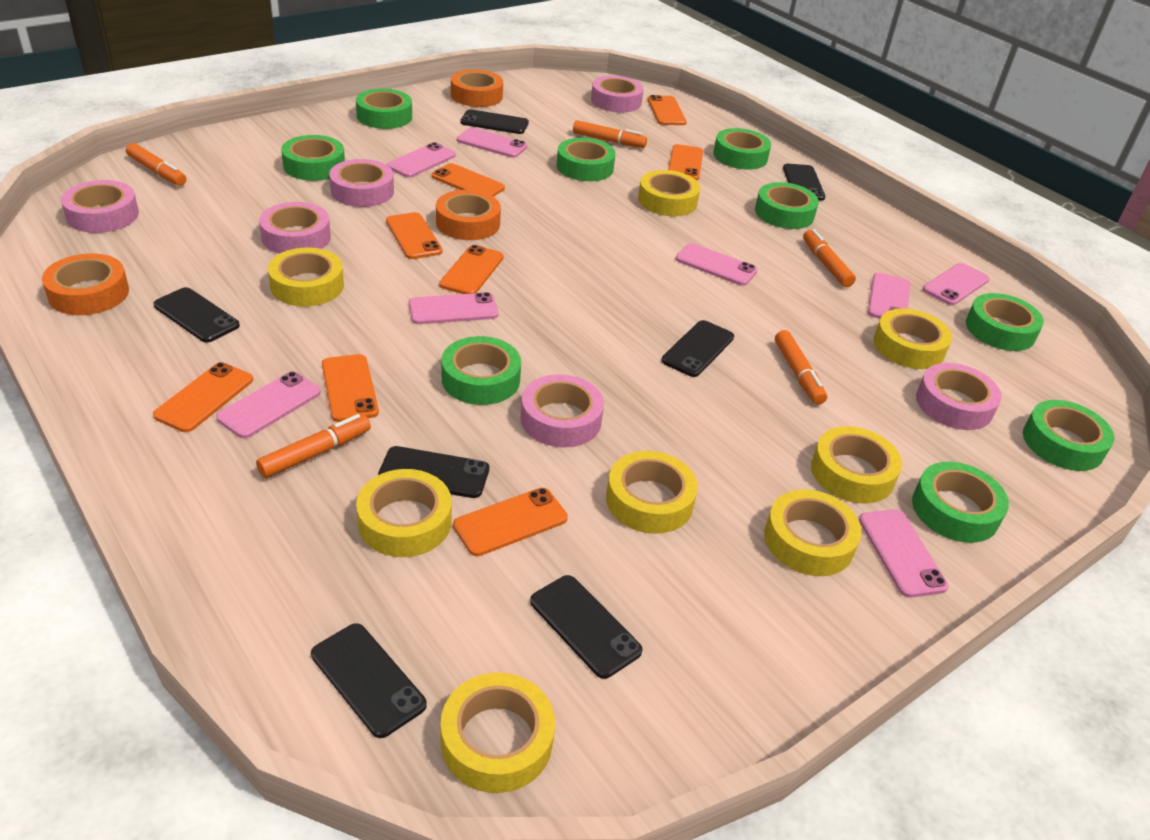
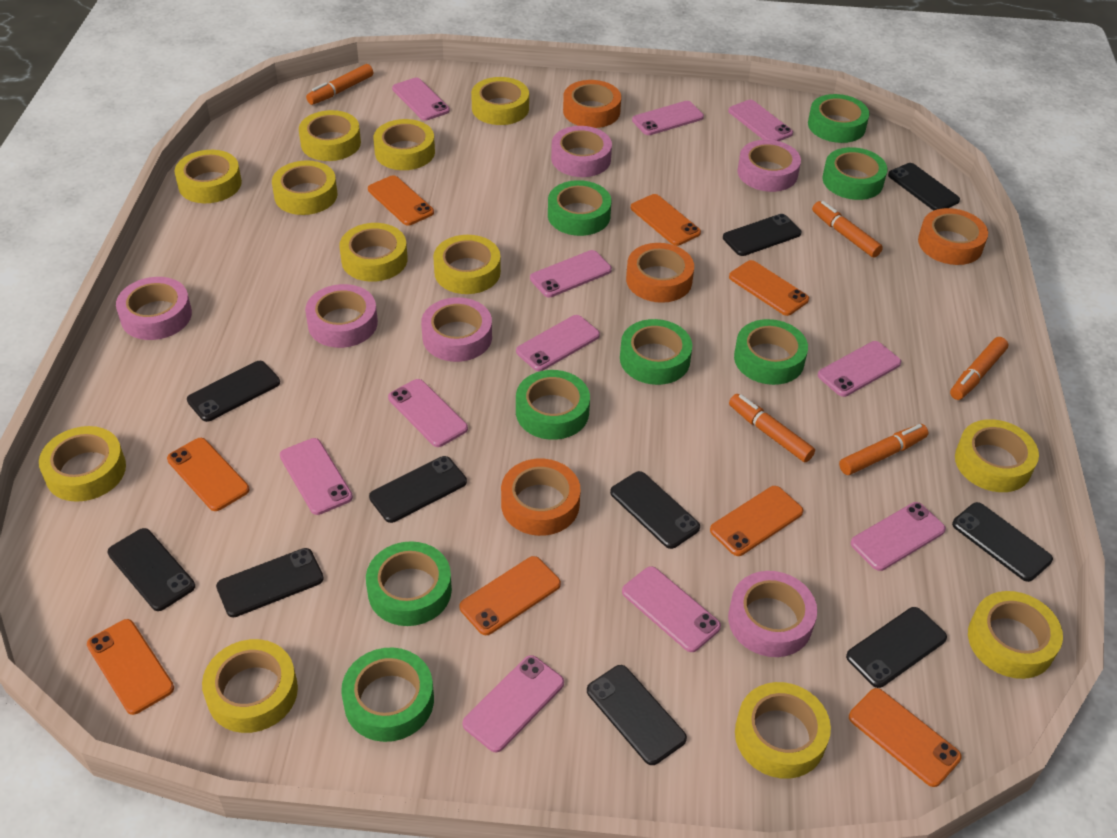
black phone: [153,287,240,343] [311,623,427,738] [378,446,489,498] [460,109,529,134] [530,575,643,679] [661,320,734,377] [783,164,825,201] = 7 -> [108,528,195,611] [187,361,280,422] [216,548,324,617] [369,456,467,523] [587,665,687,765] [610,471,700,549] [723,214,801,256] [846,607,947,688] [888,163,960,211] [952,502,1053,582] = 10
green tape: [281,135,345,181] [356,89,412,129] [442,336,521,405] [557,138,616,181] [713,128,771,170] [755,182,819,229] [912,462,1009,543] [966,293,1044,351] [1023,400,1114,471] = 9 -> [341,648,434,742] [366,541,452,626] [516,370,590,440] [548,180,611,236] [620,319,692,385] [734,319,808,385] [808,94,869,143] [822,147,887,200] = 8
orange tape: [42,253,129,315] [436,190,501,240] [451,69,503,107] = 3 -> [501,459,580,536] [563,80,621,128] [626,243,694,303] [918,208,988,265] = 4
pink phone: [216,371,321,438] [387,142,456,178] [409,292,499,324] [457,127,527,158] [676,243,758,286] [859,509,949,597] [868,273,910,319] [922,263,989,305] = 8 -> [280,438,353,515] [388,379,468,447] [392,78,450,121] [463,655,564,753] [516,315,600,371] [530,250,612,297] [622,566,721,652] [632,101,704,135] [728,100,793,141] [818,341,901,397] [851,502,946,571] = 11
yellow tape: [268,247,344,307] [356,469,452,557] [441,672,555,793] [606,451,698,534] [638,170,700,216] [764,489,862,576] [811,426,902,504] [873,308,952,369] = 8 -> [39,426,126,502] [175,150,242,203] [202,639,298,733] [272,161,338,215] [299,110,361,161] [339,223,408,282] [373,119,435,170] [433,235,501,294] [471,77,529,125] [735,682,831,779] [955,419,1039,492] [968,591,1063,679] = 12

